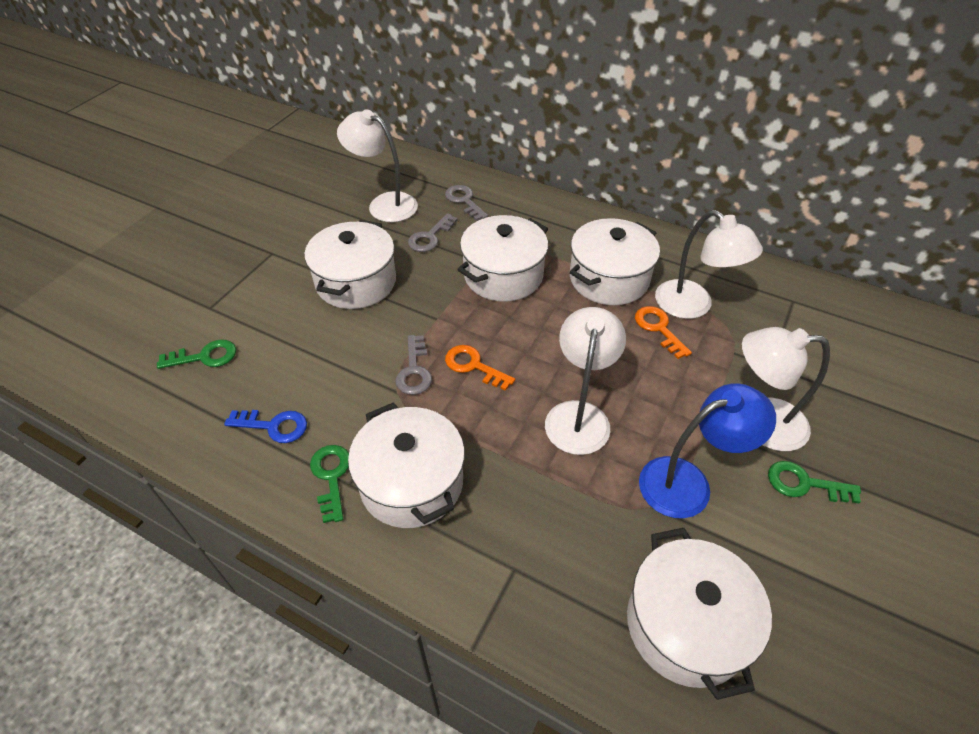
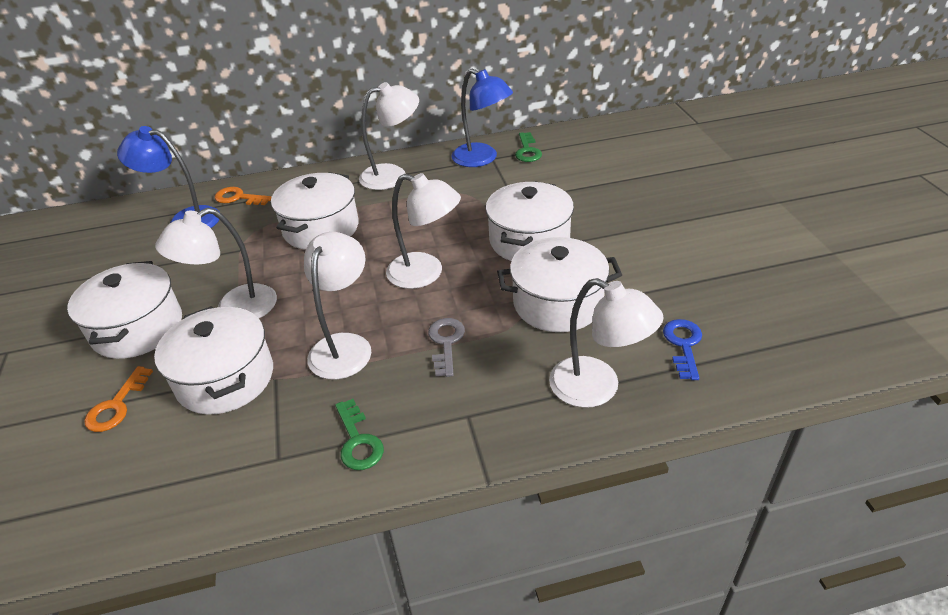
blue lamp: [639,383,776,518] = 1 -> [117,126,220,228] [452,69,513,167] = 2
green key: [157,339,236,369] [310,445,349,523] [768,461,861,503] = 3 -> [335,399,384,470] [515,132,542,162] = 2
grey key: [396,335,432,395] [408,213,458,252] [445,185,488,221] = 3 -> [428,318,465,377] = 1
white lamp: [337,109,418,222] [545,307,626,455] [655,210,763,319] [742,327,830,451] = 4 -> [155,208,277,318] [304,232,371,379] [359,82,419,190] [386,173,461,289] [549,278,664,408] = 5

